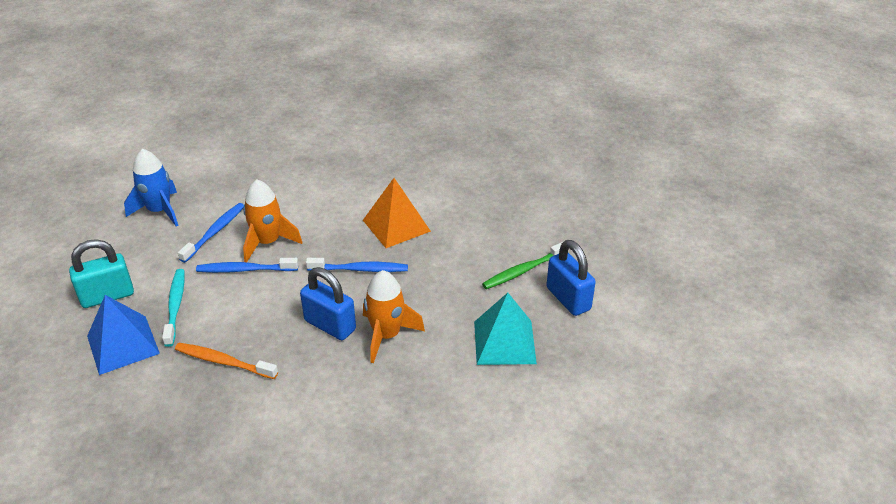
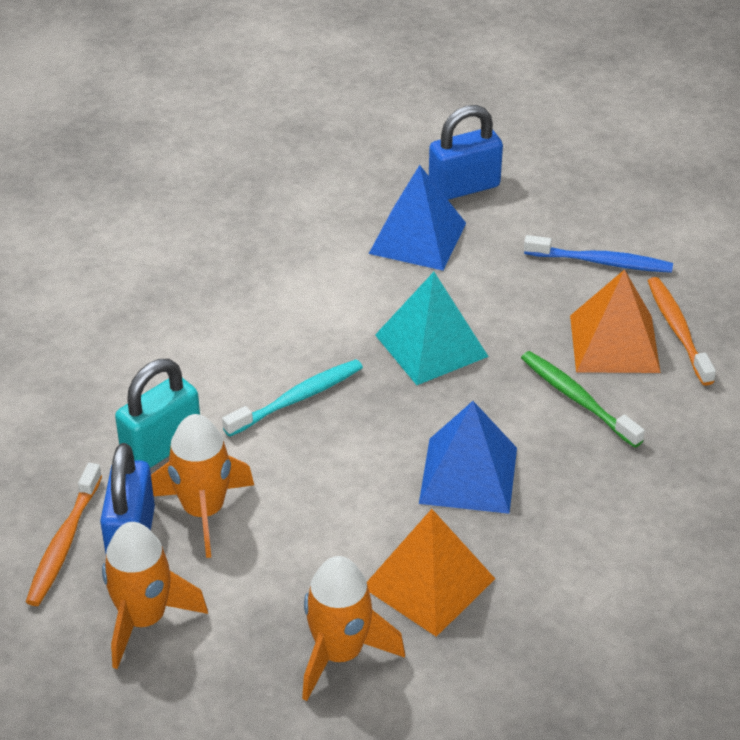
blue pyramid: [87,295,160,375] = 1 -> [369,165,466,271] [419,401,517,514] = 2
blue rocket: [124,149,179,227] = 1 -> none = 0
blue toothbrush: [178,203,244,263] [196,258,298,273] [306,258,408,272] = 3 -> [524,235,673,273] = 1
orange pyramid: [363,178,431,248] = 1 -> [367,509,495,637] [570,269,661,373] = 2
orange rocket: [243,179,302,262] [363,270,425,363] = 2 -> [102,522,208,669] [151,414,254,558] [302,556,405,701] = 3
orange toothbrush: [175,343,278,379] = 1 -> [26,463,102,606] [648,277,716,386] = 2

